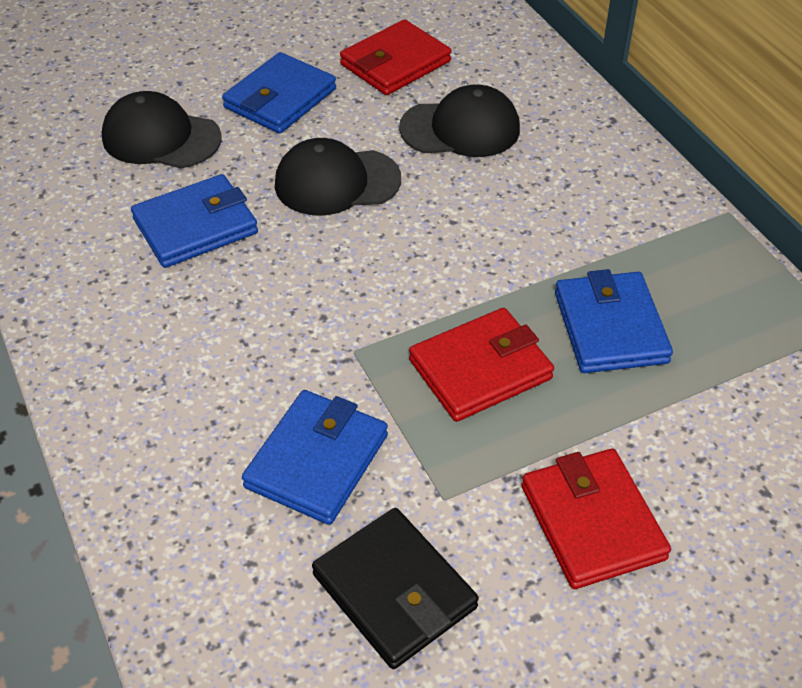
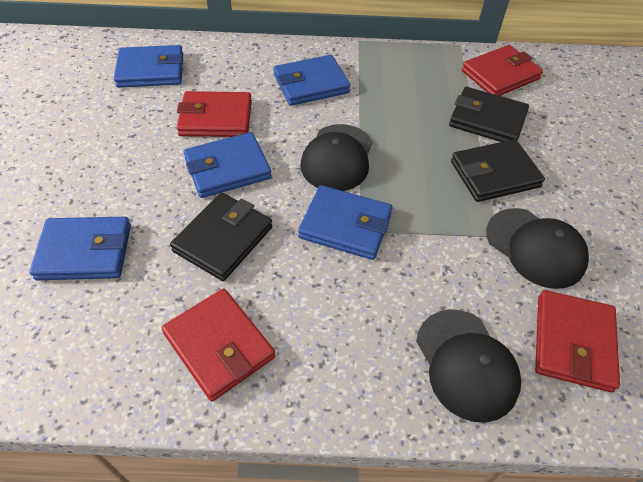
black wallet: [312,508,479,669] = 1 -> [170,193,272,281] [449,87,529,142] [451,139,545,202] = 3
blue wallet: [131,174,258,268] [222,52,336,134] [242,390,388,525] [555,269,673,373] = 4 -> [29,217,131,280] [114,45,183,88] [184,132,272,198] [274,55,350,106] [298,185,392,260] = 5
red wallet: [340,19,451,95] [409,308,554,422] [521,449,671,589] = 3 -> [162,289,275,401] [177,91,252,137] [462,45,543,96] [535,290,620,392] = 4

